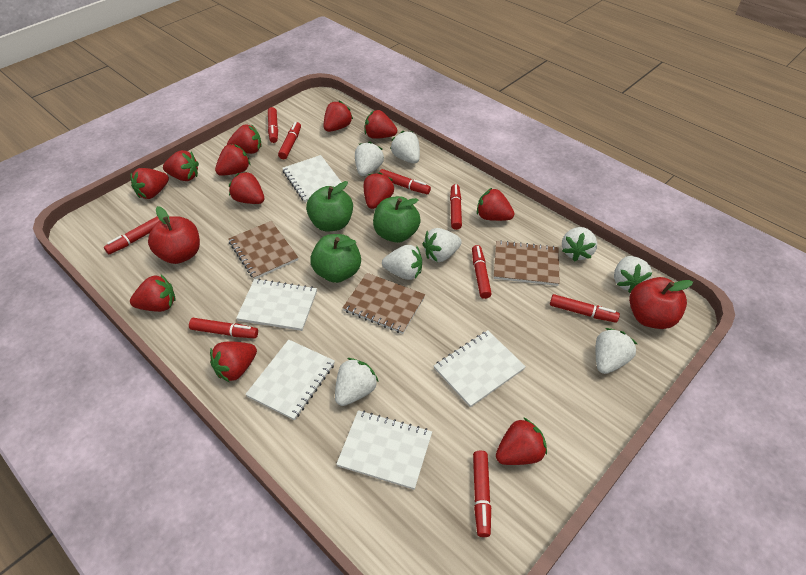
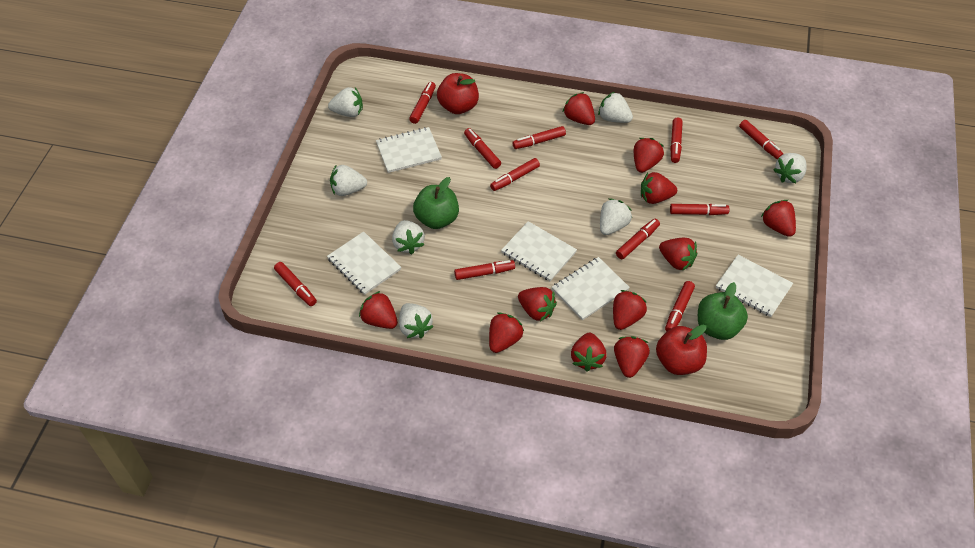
brown notebook: [228,221,298,279] [342,273,425,334] [494,240,560,286] = 3 -> none = 0
green apple: [306,181,353,231] [310,234,361,283] [373,196,421,243] = 3 -> [413,177,459,229] [698,282,748,340] = 2
red marker: [104,216,159,254] [189,318,258,338] [268,107,278,143] [278,122,301,159] [379,169,431,194] [450,184,462,230] [472,245,492,299] [473,451,491,537] [550,294,620,323] = 9 -> [274,262,317,306] [409,82,436,124] [454,260,515,280] [464,128,501,169] [490,158,540,191] [512,126,566,149] [616,219,660,259] [665,281,695,331] [670,117,683,163] [670,204,730,215] [739,120,783,159] = 11
red strawberry: [130,168,169,199] [130,275,176,312] [163,150,199,181] [210,342,257,382] [215,144,250,176] [227,124,261,154] [229,171,264,204] [324,101,353,132] [364,172,394,209] [365,110,397,139] [477,188,515,221] [496,417,547,465] = 12 -> [359,291,398,329] [489,312,524,353] [518,287,557,322] [563,92,595,125] [571,333,607,371] [613,290,647,330] [614,336,650,378] [634,138,664,173] [641,172,677,204] [659,238,697,271] [761,200,796,237] = 11
white strawberry: [335,358,379,406] [355,141,384,176] [382,245,422,280] [390,131,420,164] [423,228,462,262] [562,227,597,262] [595,328,637,374] [614,256,652,293] = 8 -> [328,87,363,117] [330,165,367,196] [392,220,425,254] [399,303,434,338] [598,92,633,123] [600,198,632,235] [774,153,807,183] = 7

